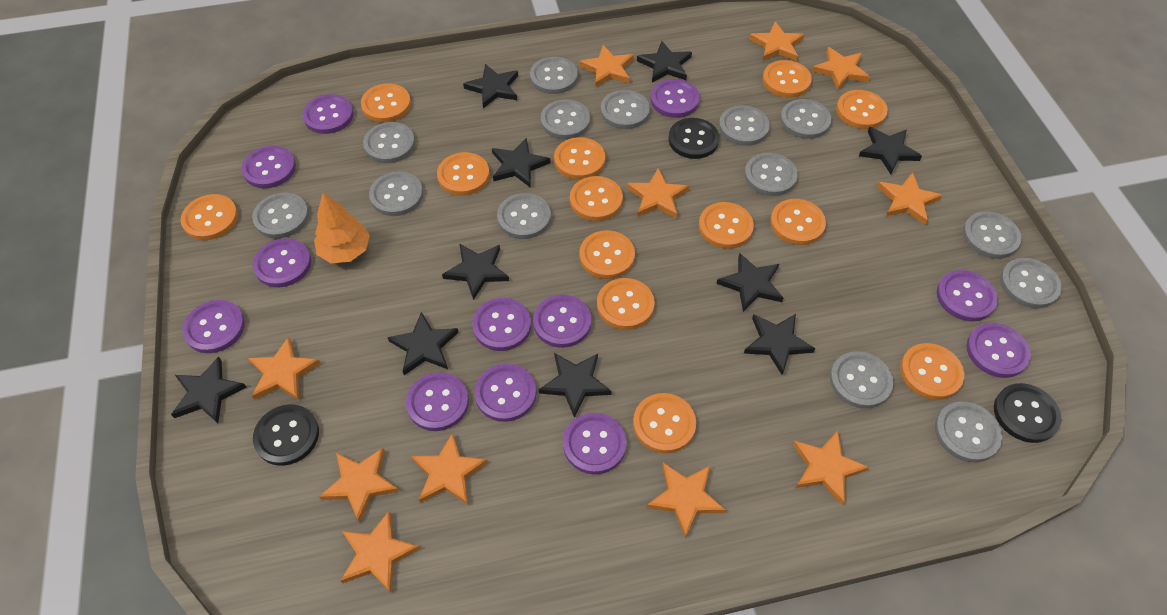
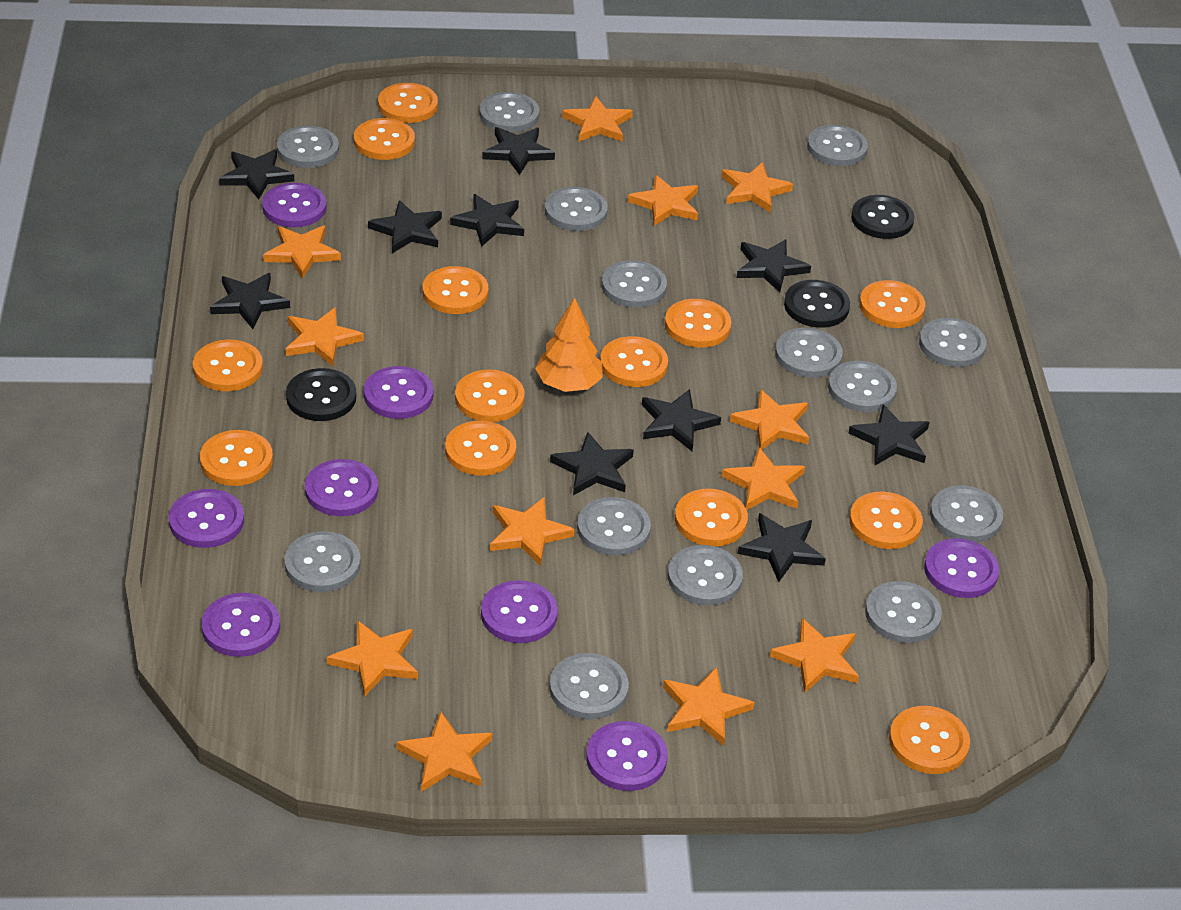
orange star: [248,337,321,400] [319,448,399,523] [340,511,420,592] [411,432,488,505] [579,45,634,88] [627,168,689,219] [646,463,726,538] [749,21,805,61] [793,431,869,505] [812,47,870,91] [877,172,943,225] = 11 -> [263,226,341,279] [286,307,364,366] [327,620,418,697] [397,711,492,792] [490,497,575,566] [562,96,633,142] [628,175,698,226] [663,667,755,746] [721,162,793,213] [721,448,805,510] [730,389,809,450] [770,618,859,693] = 12
purple button: [182,300,245,353] [241,145,296,188] [253,238,311,287] [302,94,354,134] [406,372,469,431] [472,298,531,351] [475,364,536,422] [533,295,591,348] [563,413,627,474] [651,79,700,118] [937,270,998,321] [966,323,1031,378] = 12 -> [169,489,244,548] [201,593,280,657] [262,183,326,227] [305,459,378,516] [364,366,434,419] [481,580,558,643] [586,721,668,791] [924,538,999,598] = 8

